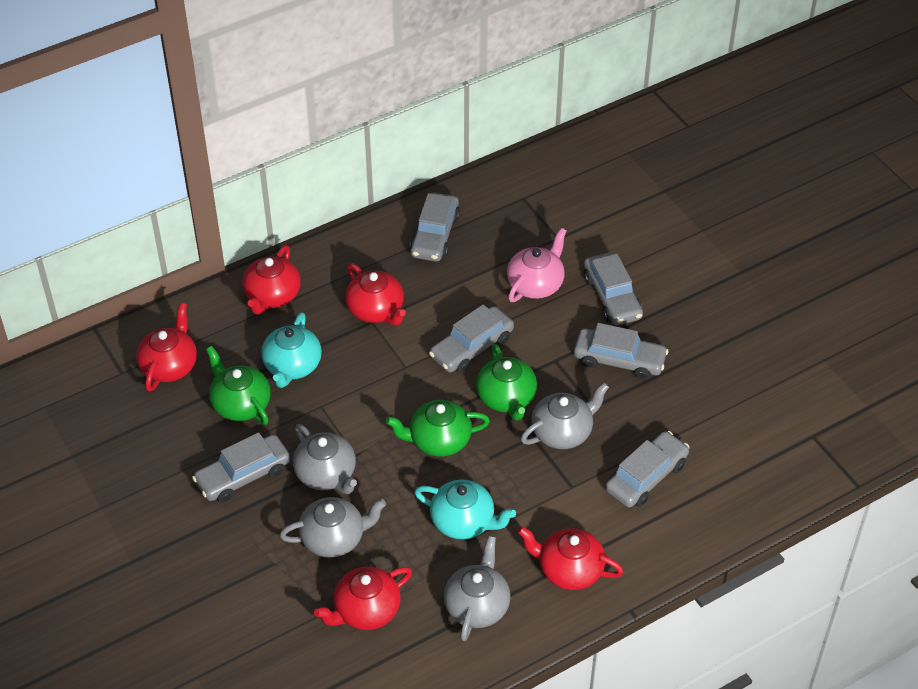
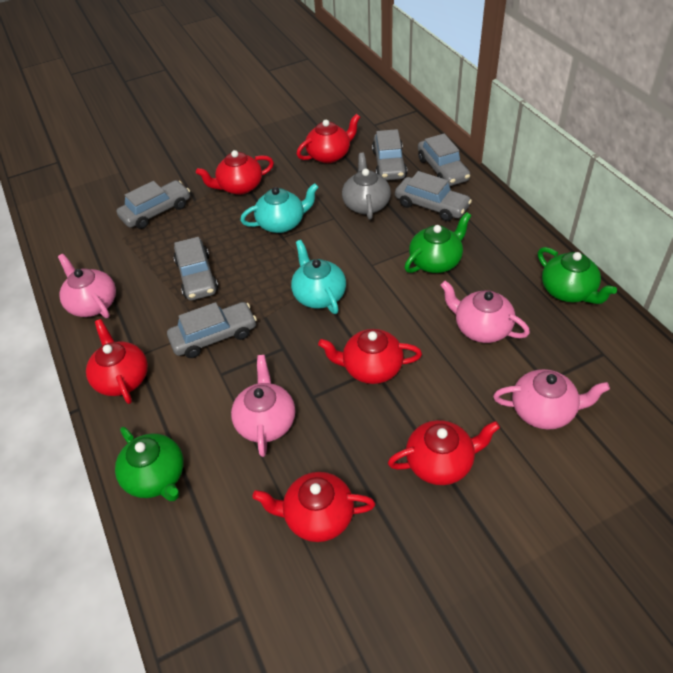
grey teapot: [279,497,386,558] [293,424,357,494] [444,536,511,642] [521,382,609,449] = 4 -> [342,153,391,220] = 1
pink teapot: [507,228,567,302] = 1 -> [58,254,116,318] [231,355,295,457] [441,281,530,343] [493,369,610,430] = 4
red teapot: [136,303,197,392] [242,245,301,315] [314,567,412,630] [345,263,406,325] [518,526,624,590] = 5 -> [86,319,148,404] [196,150,274,195] [253,472,375,542] [297,114,360,163] [318,329,422,384] [388,420,500,485] = 6

